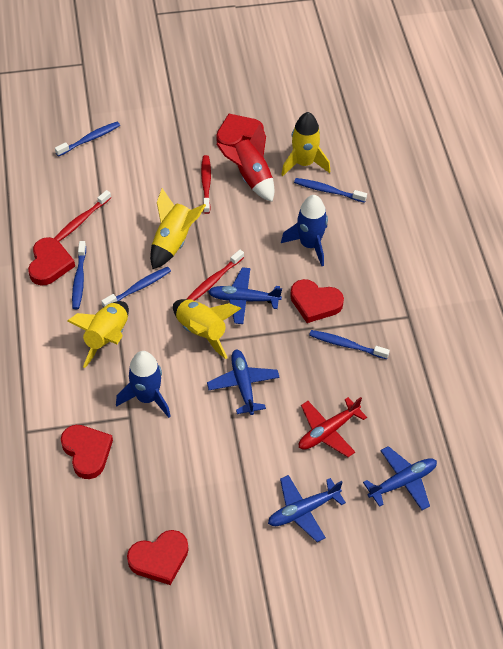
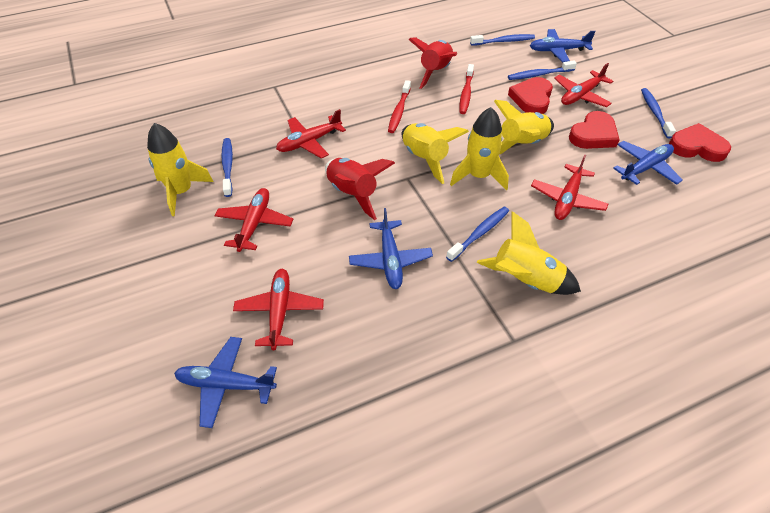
blue rocket: [116,351,171,418] [281,195,328,266] = 2 -> none = 0
red heart: [28,237,75,286] [61,425,113,479] [127,530,189,585] [217,114,264,147] [290,279,344,323] = 5 -> [508,77,553,114] [569,111,620,149] [669,123,731,162] = 3
red plane: [299,397,367,457] = 1 -> [214,188,293,252] [233,269,324,350] [276,109,346,158] [531,155,608,220] [554,63,613,107] = 5
red rocket: [217,123,274,202] = 1 -> [325,158,395,220] [408,37,457,89] = 2
red toothbrush: [55,190,111,241] [187,250,244,301] [201,155,211,214] = 3 -> [388,80,411,133] [459,64,474,114] = 2
yellow rocket: [67,301,129,368] [150,188,206,269] [173,299,241,359] [281,112,330,176] = 4 -> [147,123,214,216] [402,123,469,184] [450,107,509,190] [477,211,581,295] [494,100,554,154] = 5

